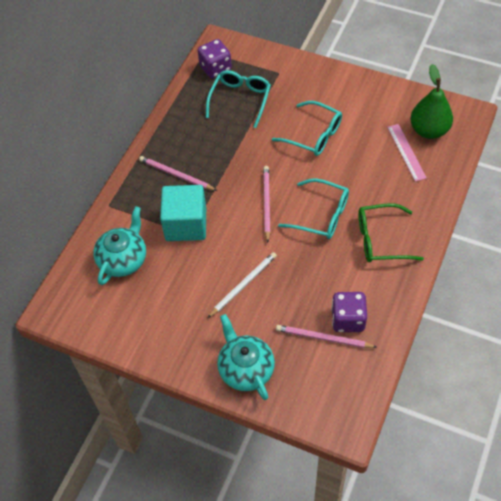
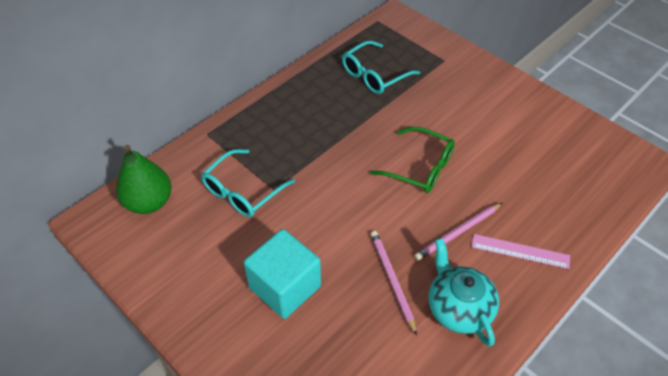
pink pencil: [139,156,217,191] [263,166,270,243] [276,325,377,348] = 3 -> [371,231,417,335] [415,203,502,260] = 2
purple dice: [198,39,232,79] [331,292,367,332] = 2 -> none = 0
turquoise glasses: [206,70,271,128] [272,101,342,156] [278,179,349,239] = 3 -> [201,149,295,217] [342,41,420,94] = 2
turquoise teapot: [93,206,146,285] [217,314,275,400] = 2 -> [428,238,499,347] = 1
white pencil: [208,252,277,318] = 1 -> none = 0

